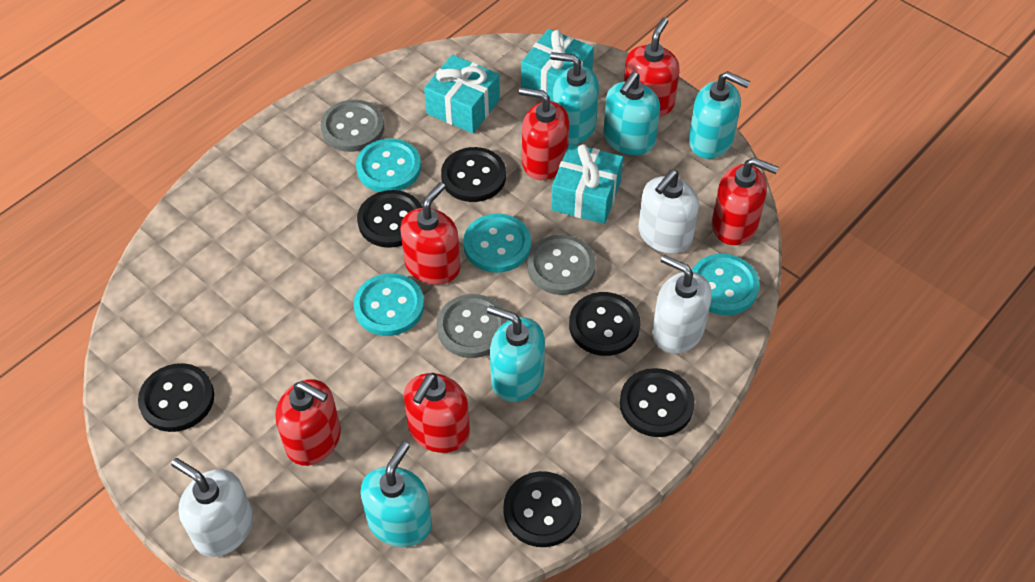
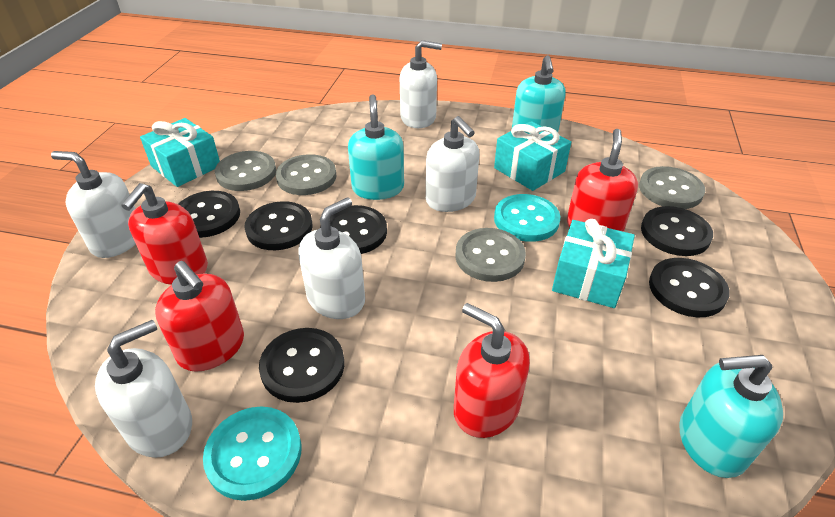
grey button: [321,100,384,152] [437,294,507,358] [527,235,596,295] = 3 -> [215,151,276,191] [276,154,337,195] [455,228,526,282] [639,166,705,209] = 4
red soap dispenser: [275,379,341,466] [400,182,460,285] [404,373,470,453] [519,87,569,180] [624,17,680,117] [712,158,779,245] = 6 -> [121,183,208,285] [155,261,244,372] [454,303,530,438] [567,129,638,232] = 4
turquoise button: [353,273,424,336] [356,139,421,192] [463,214,531,273] [692,254,759,315] = 4 -> [203,407,302,501] [494,194,560,242] = 2
turquoise soap dispenser: [360,442,432,547] [487,305,545,402] [550,52,599,144] [603,72,660,155] [689,71,750,159] = 5 -> [348,94,404,200] [512,55,566,132] [679,355,783,478] = 3
white soap dispenser: [171,458,253,557] [638,170,699,254] [652,255,712,354] = 3 -> [51,151,136,258] [95,320,192,458] [298,197,365,319] [400,40,442,128] [426,116,479,212] = 5

